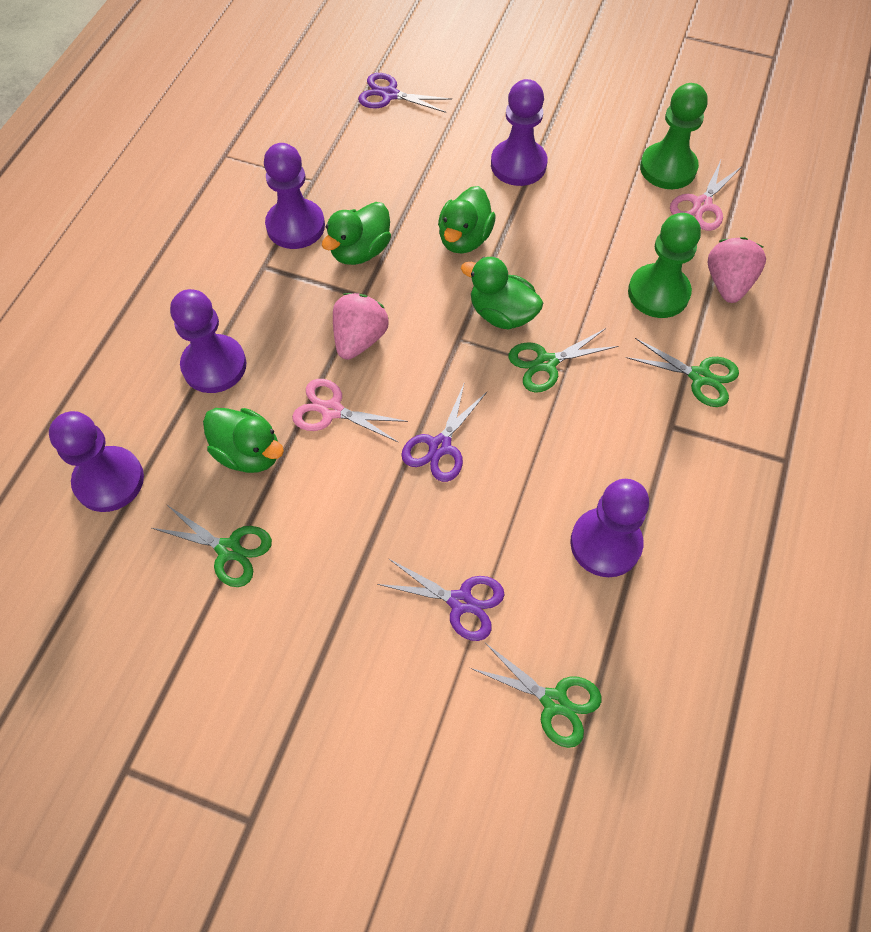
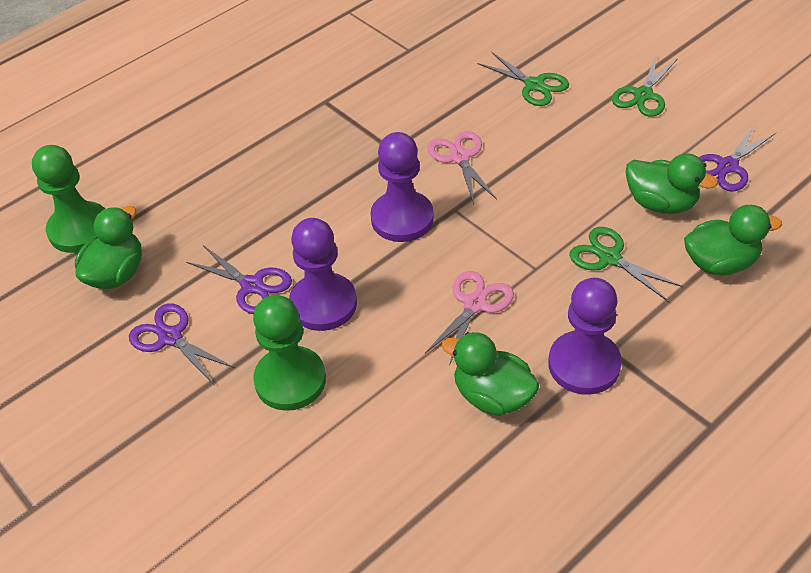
green scissors: [152,505,272,587] [470,642,601,748] [508,328,618,393] [626,338,739,407] = 4 -> [478,52,569,106] [569,227,683,302] [611,56,678,117] = 3
pink strawberry: [333,293,388,360] [708,237,766,303] = 2 -> none = 0
purple pawn: [49,411,144,512] [170,289,246,393] [264,143,325,249] [491,79,547,186] [570,479,649,577] = 5 -> [289,218,357,331] [370,132,434,242] [548,278,622,395] = 3

